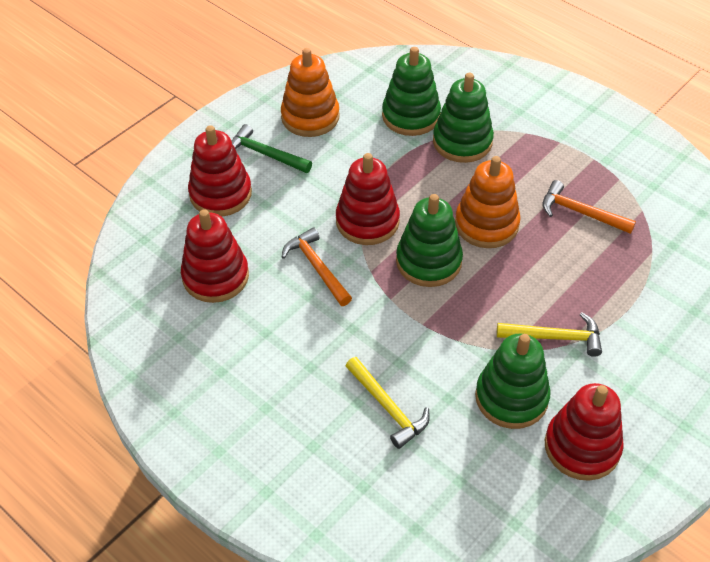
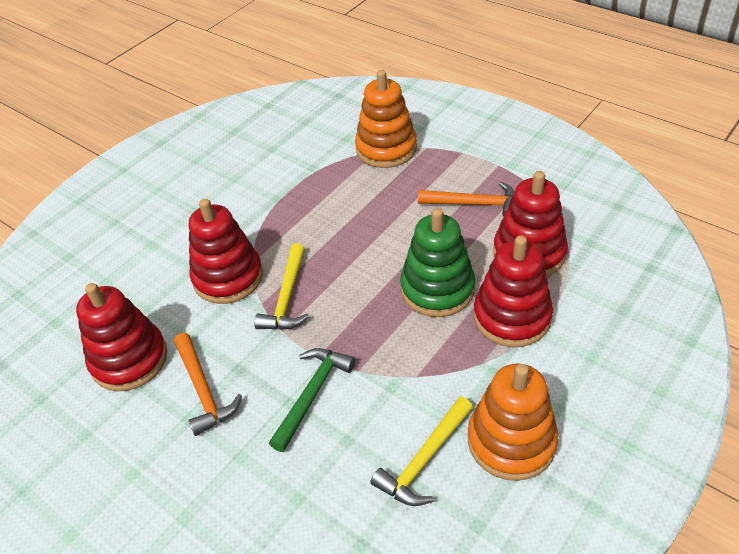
green stacking toy: [382,47,441,136] [396,194,463,287] [433,73,494,163] [475,334,550,429] = 4 -> [400,208,475,317] = 1

